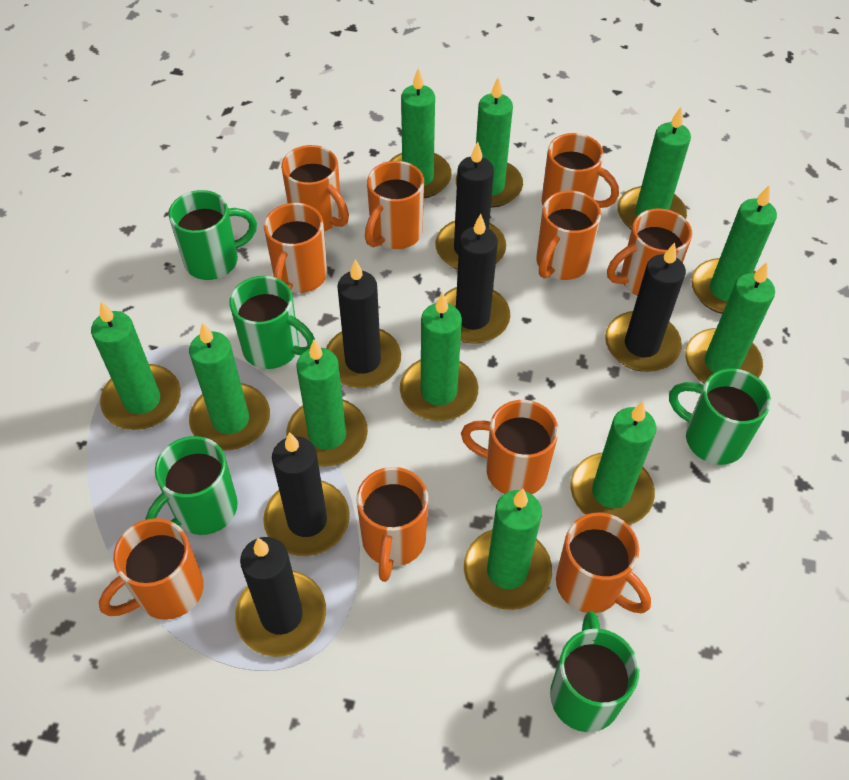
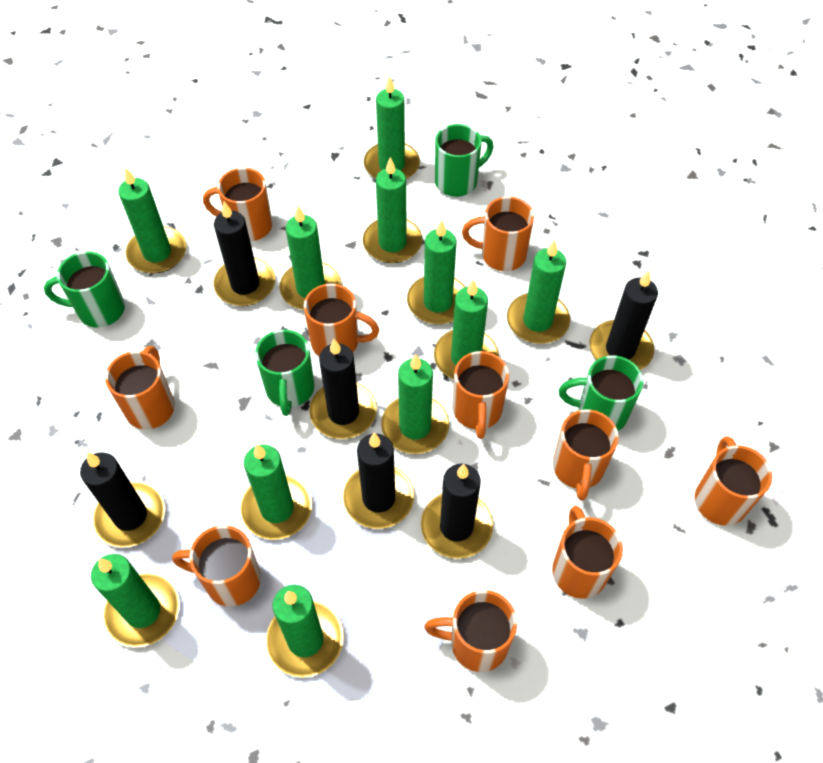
green mug: [145,436,238,535] [169,190,257,280] [229,276,315,369] [550,611,639,732] [669,369,771,465] = 5 -> [44,251,125,328] [255,329,315,416] [435,124,493,197] [559,355,643,431] = 4

